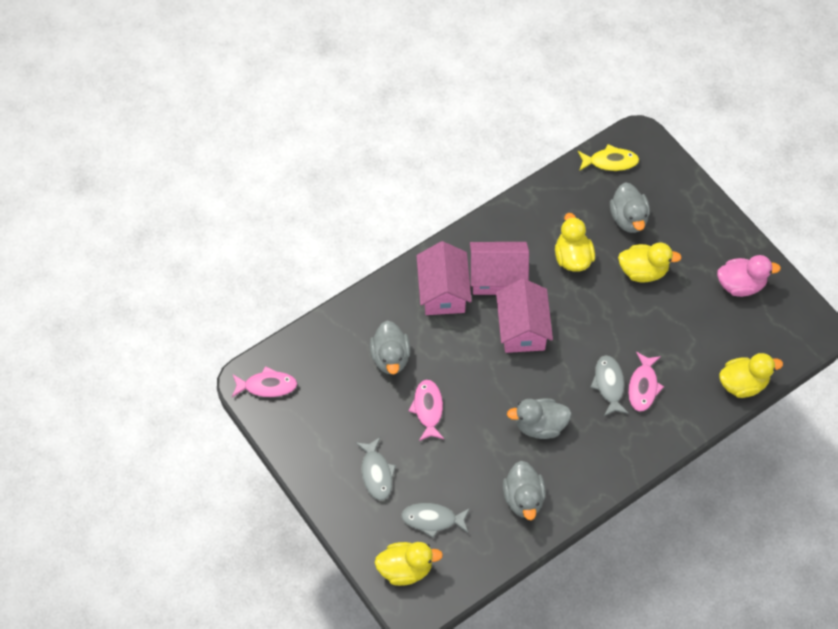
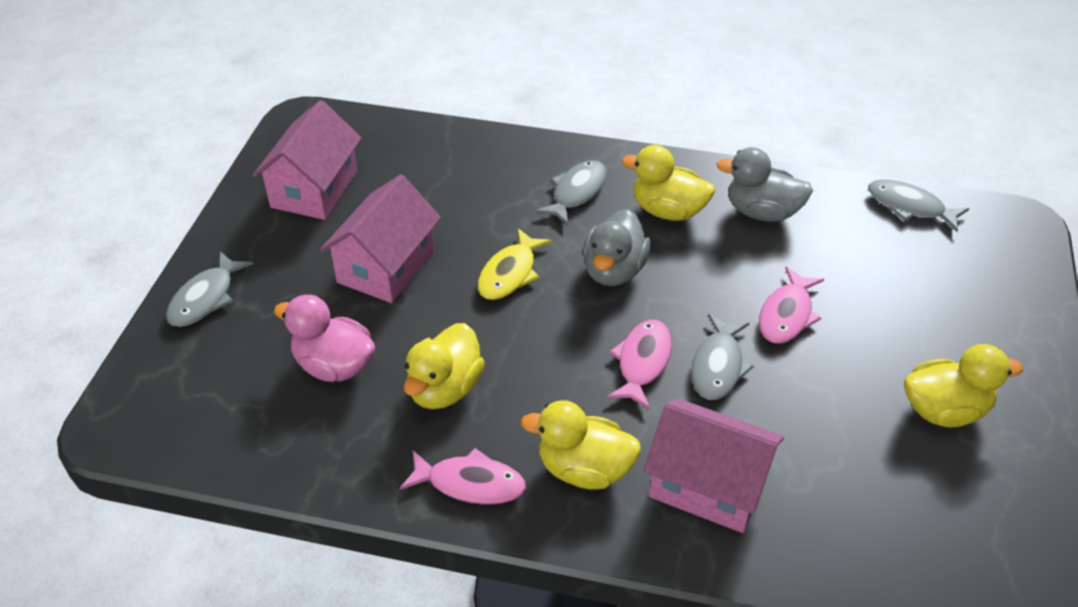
grey duck: [370,320,411,374] [503,461,546,520] [507,398,571,439] [610,182,650,233] = 4 -> [583,209,650,286] [716,147,813,222] = 2
grey fish: [356,437,396,500] [401,503,470,538] [591,355,629,416] = 3 -> [166,251,253,327] [535,160,607,225] [691,314,754,400] [868,179,969,232] = 4

